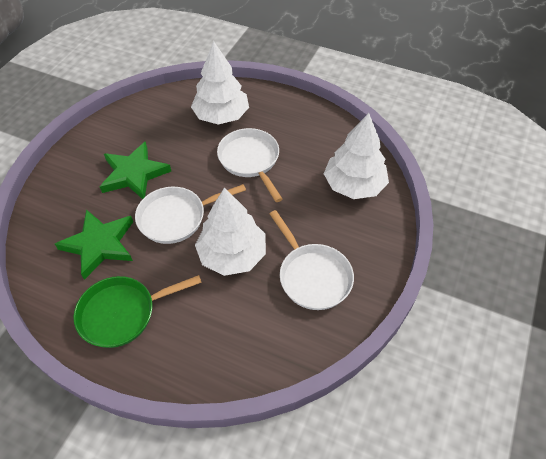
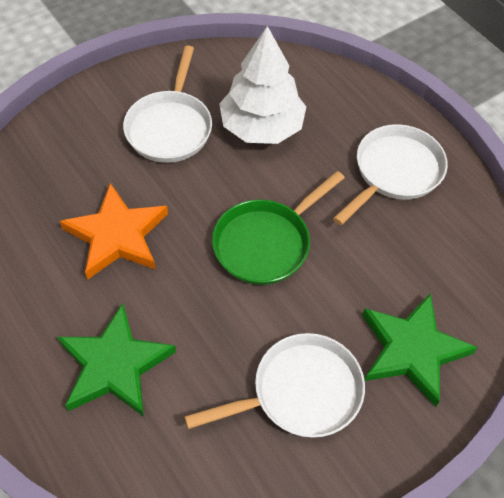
orange star: none = 0 -> [60,183,168,280] = 1
white tree: [191,41,249,124] [195,187,266,276] [324,113,389,199] = 3 -> [219,26,306,144] = 1

